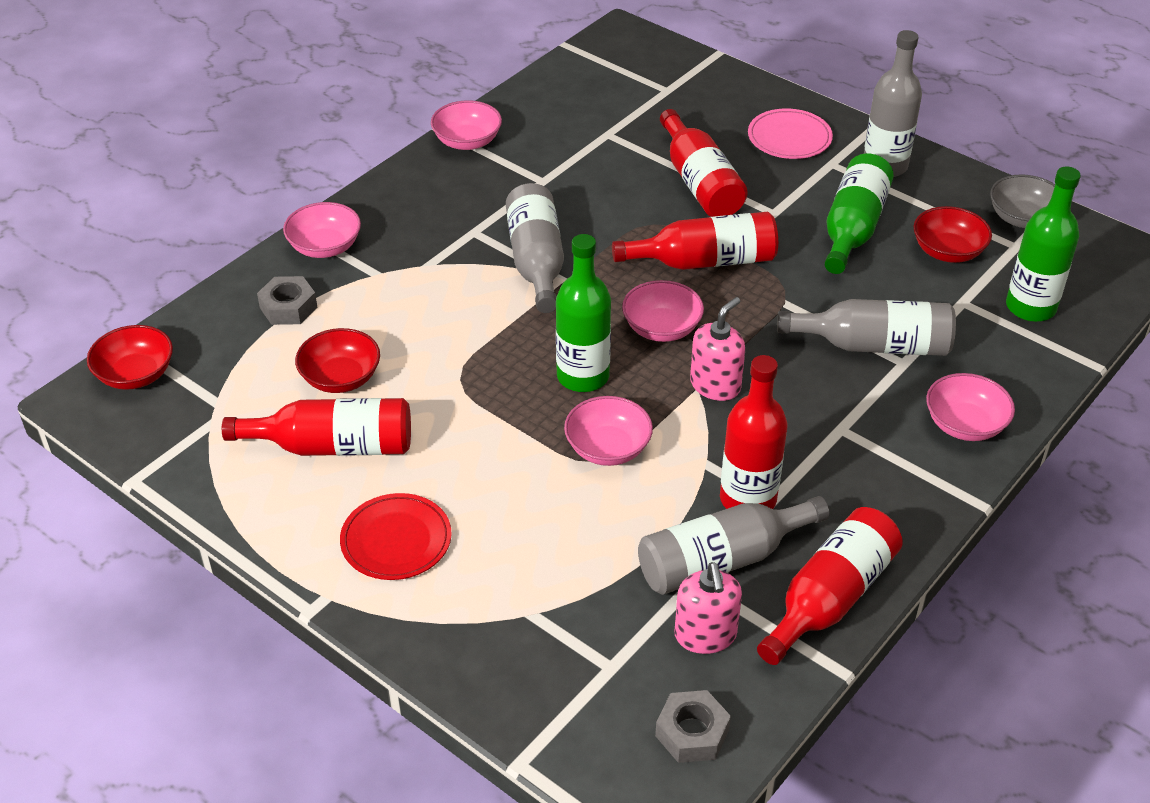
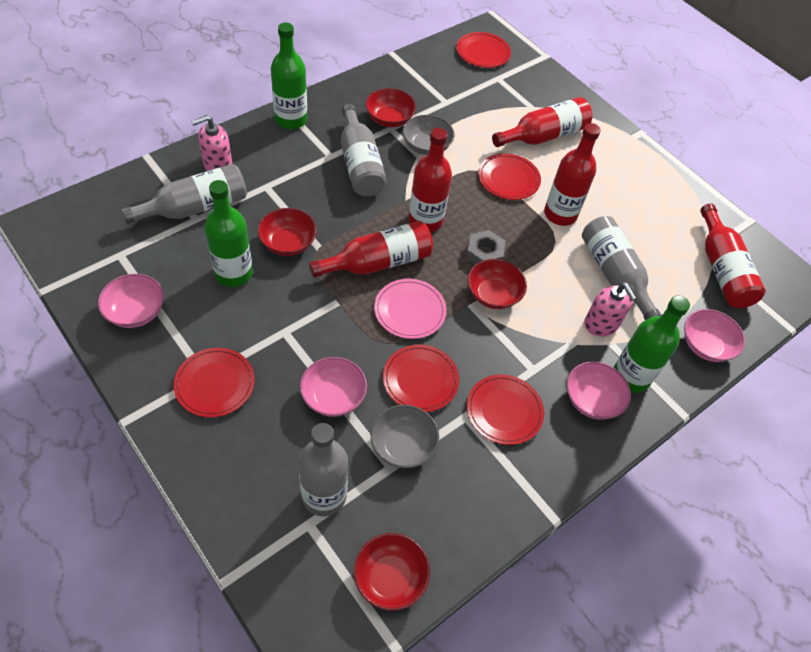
grey bowl: [990,174,1055,228] = 1 -> [370,405,439,468] [403,115,455,155] = 2
grey nut: [257,276,317,325] [655,690,731,763] = 2 -> [466,230,505,265] = 1
pink bowl: [283,202,361,258] [431,100,502,150] [564,396,653,466] [622,280,704,342] [926,373,1015,441] = 5 -> [98,274,164,328] [300,357,367,417] [567,361,631,420] [684,309,745,362] = 4
red bowl: [87,325,173,390] [295,328,380,393] [914,206,992,263] = 3 -> [257,208,317,256] [354,533,430,611] [365,88,416,127] [468,259,527,309] = 4
red plate: [340,493,452,580] = 1 -> [174,348,255,417] [383,345,459,412] [456,32,511,68] [467,374,544,445] [478,153,541,200] = 5

